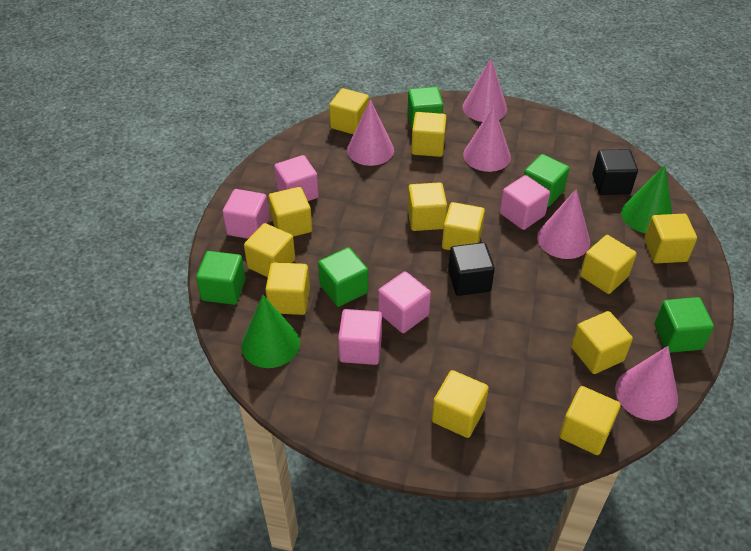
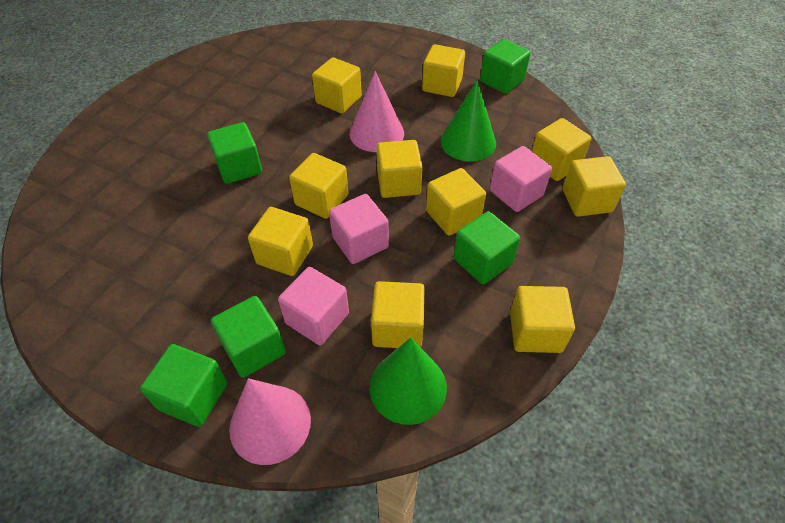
black cube: [448,242,495,296] [592,149,638,195] = 2 -> none = 0
pink cone: [347,99,394,166] [463,59,507,122] [463,105,511,172] [537,189,590,259] [615,346,678,421] = 5 -> [229,378,311,465] [349,71,404,152] = 2
pink cube: [223,189,269,239] [274,155,319,201] [338,309,382,365] [378,271,431,333] [500,175,550,230] = 5 -> [278,267,349,345] [329,194,389,264] [490,146,552,212] = 3
yellow cube: [244,223,295,277] [265,262,310,315] [268,187,312,237] [329,88,369,135] [408,182,447,231] [411,112,446,157] [432,370,489,438] [442,202,485,250] [559,386,621,455] [571,311,633,374] [580,235,637,294] [644,214,697,263] = 12 -> [248,207,313,276] [289,153,348,219] [312,57,362,114] [371,281,425,348] [377,140,423,198] [422,44,465,97] [426,168,486,236] [510,286,575,353] [532,118,591,181] [562,156,626,217] = 10

